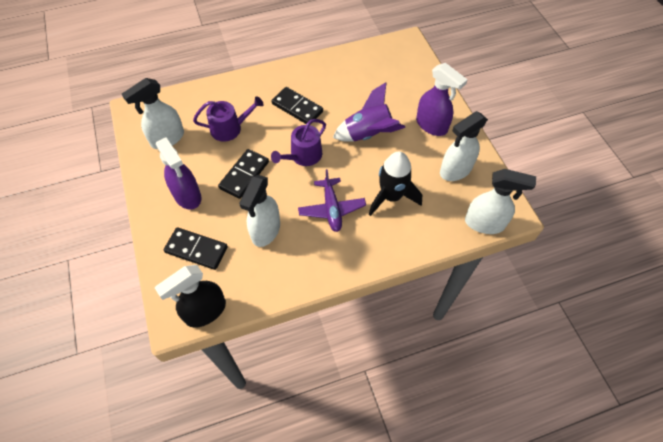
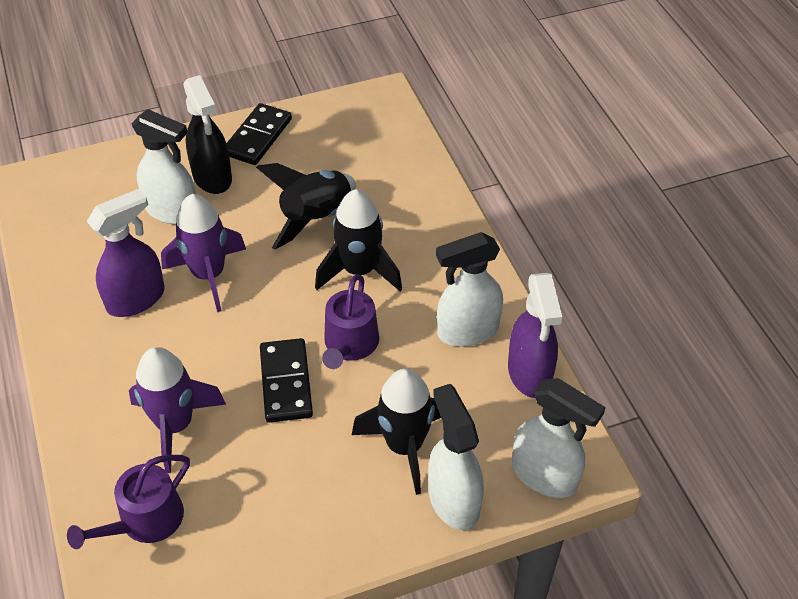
black domino: [164,227,228,270] [218,149,269,199] [272,87,323,124] = 3 -> [227,103,292,165] [260,338,313,423] = 2
black rocket: [369,151,422,216] = 1 -> [256,163,356,250] [315,189,402,291] [352,369,441,495] = 3
purple plane: [298,169,366,232] = 1 -> none = 0
purple rocket: [333,82,405,141] = 1 -> [129,347,226,473] [161,194,246,312] = 2

